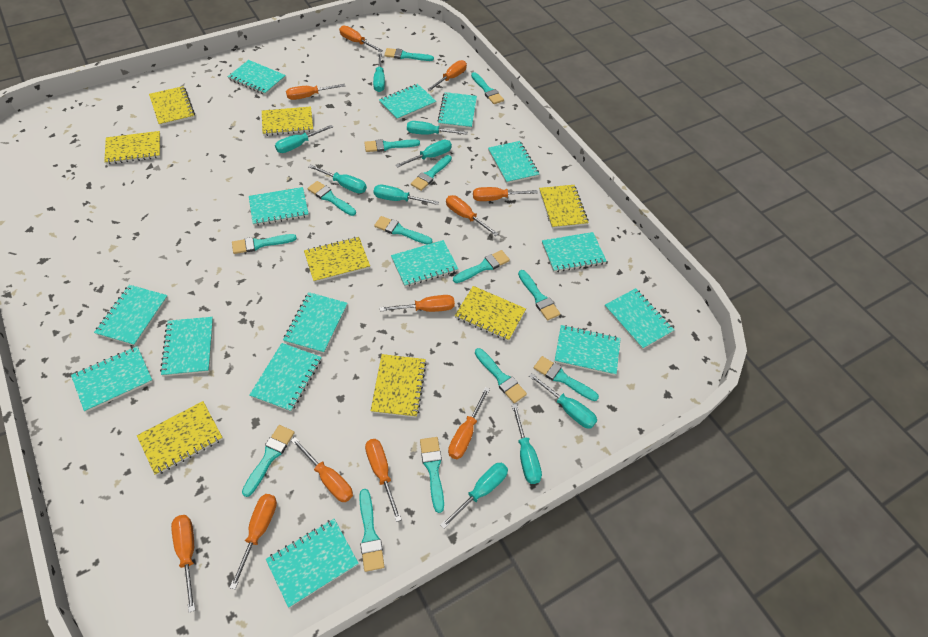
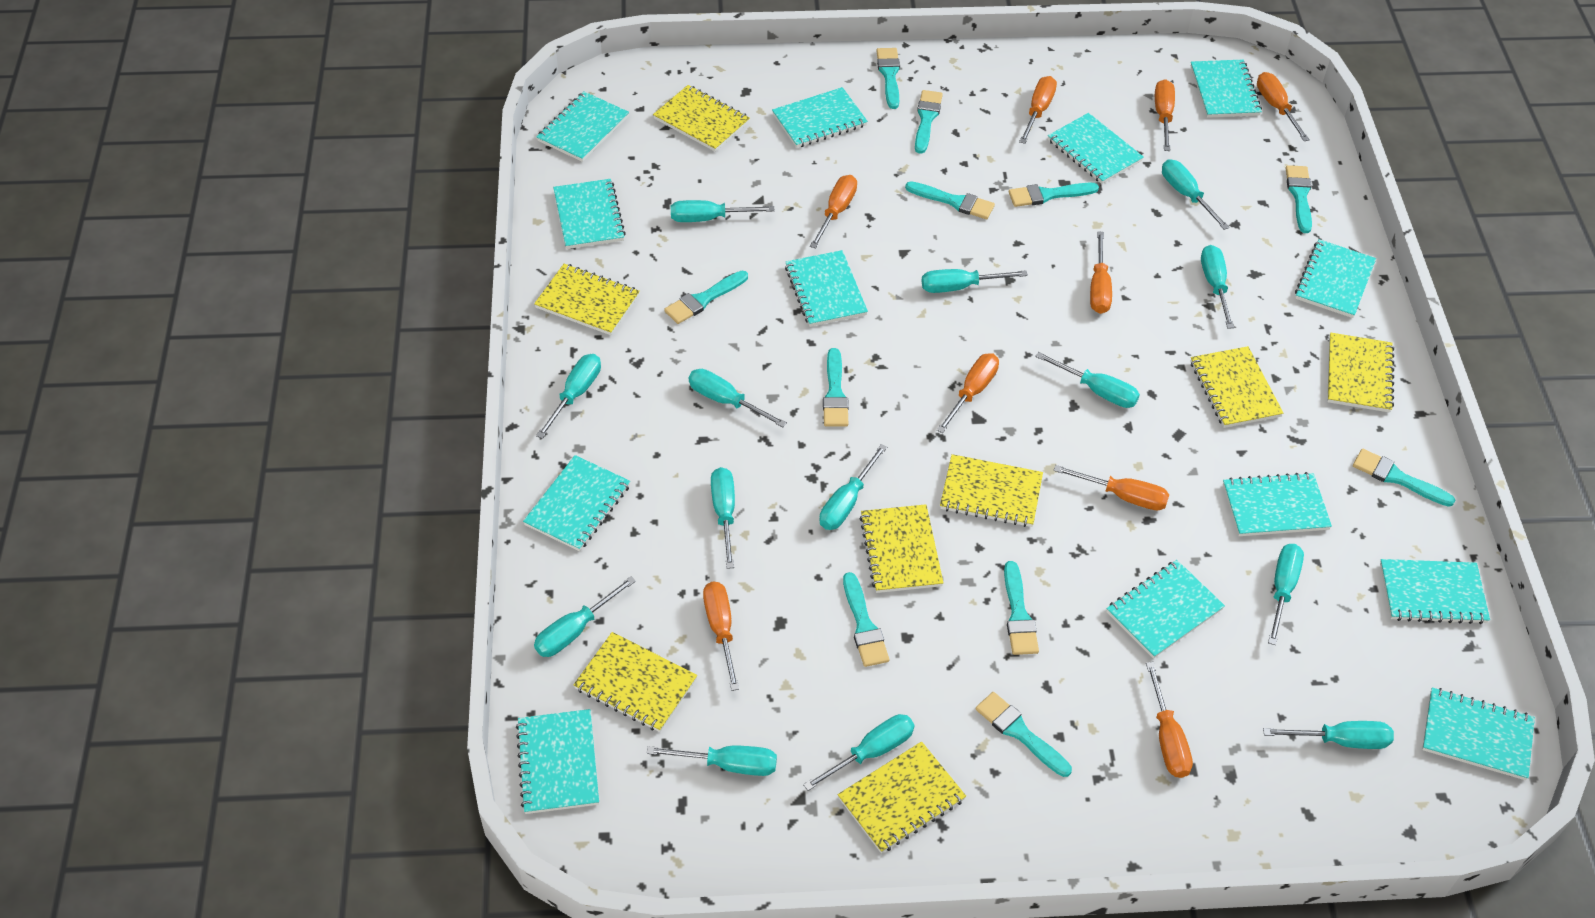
orange screwdriver: [171,515,195,612] [229,494,277,589] [286,84,345,100] [291,437,353,502] [339,26,383,52] [365,439,402,522] [380,295,455,312] [427,60,467,91] [446,195,498,236] [448,387,490,459] [473,187,538,201] = 11 -> [703,581,739,691] [810,175,857,249] [937,353,999,433] [1019,76,1057,144] [1054,465,1169,510] [1090,231,1112,314] [1146,662,1193,778] [1155,79,1175,151] [1257,72,1310,141] = 9
turquoise brush: [232,234,297,254] [242,425,295,497] [308,181,356,216] [359,489,385,572] [364,139,420,152] [374,216,433,245] [384,48,434,61] [411,155,452,191] [420,437,444,513] [453,250,510,283] [471,72,504,104] [475,348,527,403] [518,270,560,320] [534,356,599,401] = 14 -> [664,271,748,324] [823,348,849,426] [843,572,889,667] [877,48,900,109] [905,181,995,219] [915,90,943,154] [976,692,1072,777] [1004,561,1039,655] [1009,183,1099,207] [1286,165,1312,233] [1353,449,1455,507] = 11
turquoise notebook: [71,346,153,412] [94,285,168,346] [160,317,213,377] [228,60,286,95] [249,187,309,226] [249,343,322,412] [266,519,359,608] [283,292,348,353] [379,84,436,121] [391,240,458,287] [437,92,477,129] [488,141,539,184] [542,232,607,272] [555,325,621,376] [605,288,674,349] = 15 -> [516,709,599,814] [523,455,630,551] [537,91,629,162] [553,179,626,249] [772,87,868,148] [785,250,868,327] [1048,113,1144,184] [1106,560,1225,659] [1191,60,1262,118] [1223,472,1332,536] [1295,239,1376,318] [1380,559,1490,624] [1422,688,1535,780] = 13
turquoise screwdriver: [275,125,333,153] [308,164,367,193] [373,54,385,92] [373,185,439,205] [396,140,452,168] [407,121,468,135] [440,463,508,529] [512,404,542,484] [529,373,597,428] = 9 -> [534,576,636,657] [536,354,601,439] [646,746,777,776] [671,200,774,222] [688,369,787,427] [711,467,735,569] [803,714,915,791] [819,444,887,530] [921,269,1028,293] [1035,352,1140,408] [1162,159,1230,230] [1201,245,1234,328] [1263,721,1394,749] [1268,544,1304,645] = 14

